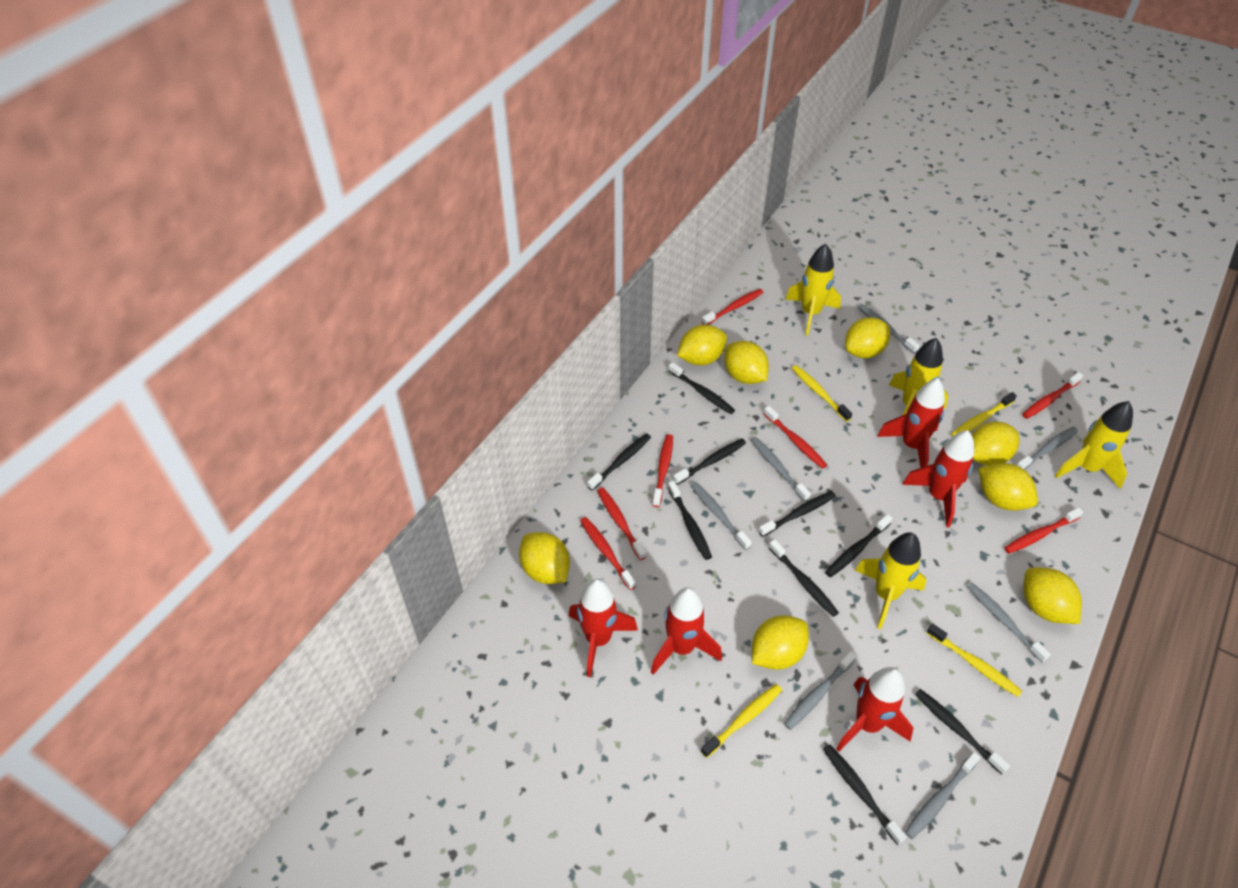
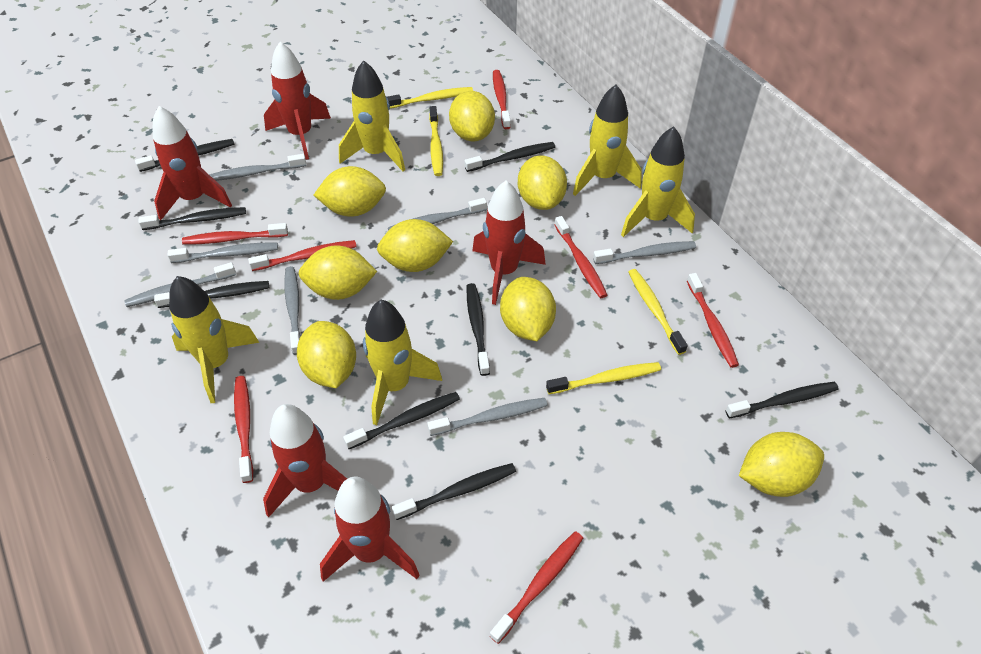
black toothbrush: [587,433,651,490] [668,362,735,414] [668,481,712,560] [673,439,746,485] [758,491,836,537] [769,539,839,617] [823,744,907,845] [825,514,893,577] [915,689,1010,774] = 9 -> [135,139,234,172] [139,207,246,230] [154,281,269,308] [343,392,460,449] [392,463,516,520] [464,142,555,172] [467,283,490,376] [726,382,839,419] = 8
yellow rocket: [785,244,841,336] [855,532,926,629] [889,338,948,415] [1055,401,1133,489] = 4 -> [169,276,260,403] [339,60,405,171] [363,300,442,425] [573,85,642,196] [621,126,695,237] = 5

